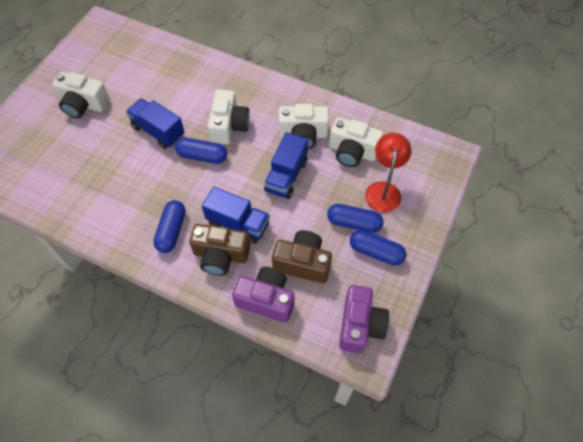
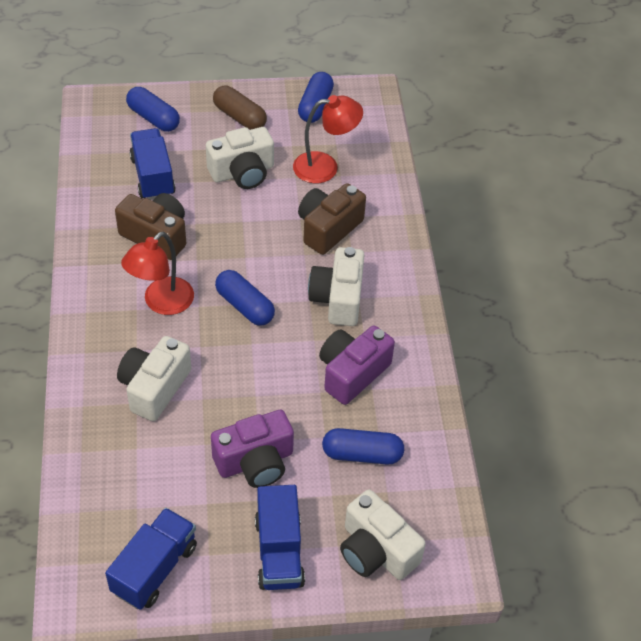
brown capsule: none = 0 -> [213,86,267,130] = 1
red lamp: [365,133,412,212] = 1 -> [121,232,194,315] [293,95,363,183] = 2

